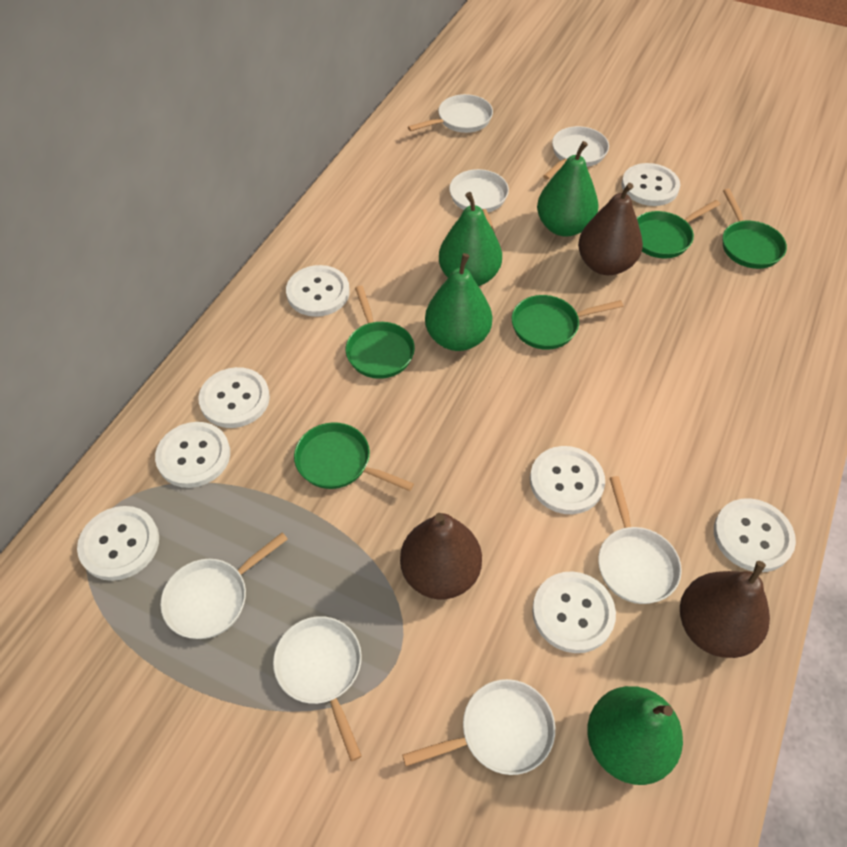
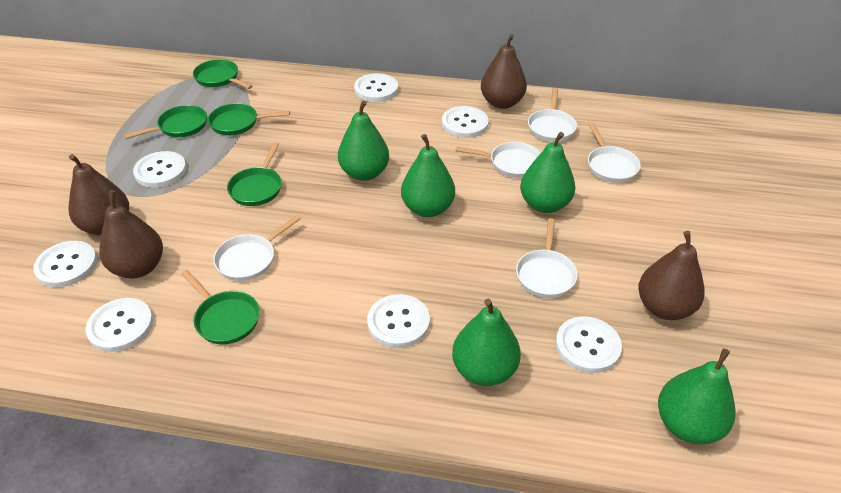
brown pear: [400,513,482,600] [578,183,643,275] [680,561,770,658] = 3 -> [68,154,129,235] [99,190,163,278] [481,34,527,109] [638,231,705,320] = 4
green pear: [425,253,492,351] [439,192,502,286] [537,141,599,237] [587,686,683,785] = 4 -> [338,100,389,181] [401,134,455,217] [452,299,521,386] [520,132,576,213] [658,348,736,444] = 5
white button: [77,506,159,581] [155,422,230,488] [198,367,270,428] [286,265,350,317] [530,446,605,514] [532,571,616,653] [621,163,680,206] [714,498,796,572] = 8 -> [33,241,97,287] [85,298,153,352] [133,151,187,188] [354,73,398,102] [367,294,430,348] [442,106,489,138] [555,317,622,373] = 7
white pan: [161,532,288,639] [273,616,362,761] [402,679,555,775] [408,94,493,133] [449,169,509,233] [543,126,609,180] [598,476,682,604] = 7 -> [213,215,300,281] [456,142,541,178] [516,218,578,298] [528,88,577,142] [588,122,641,183] = 5

